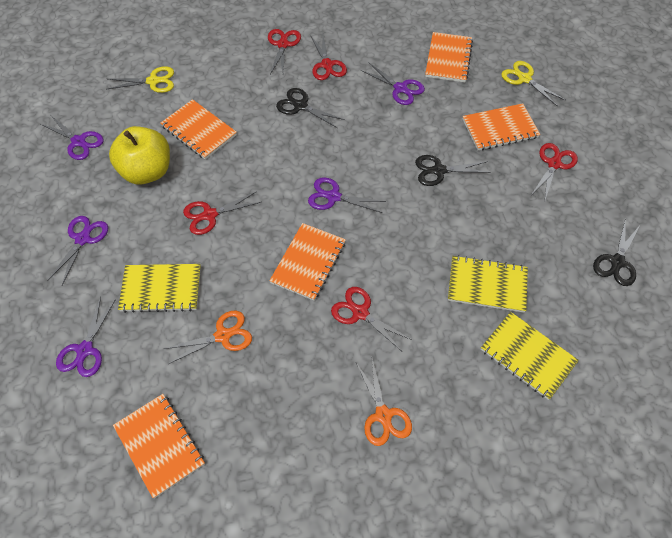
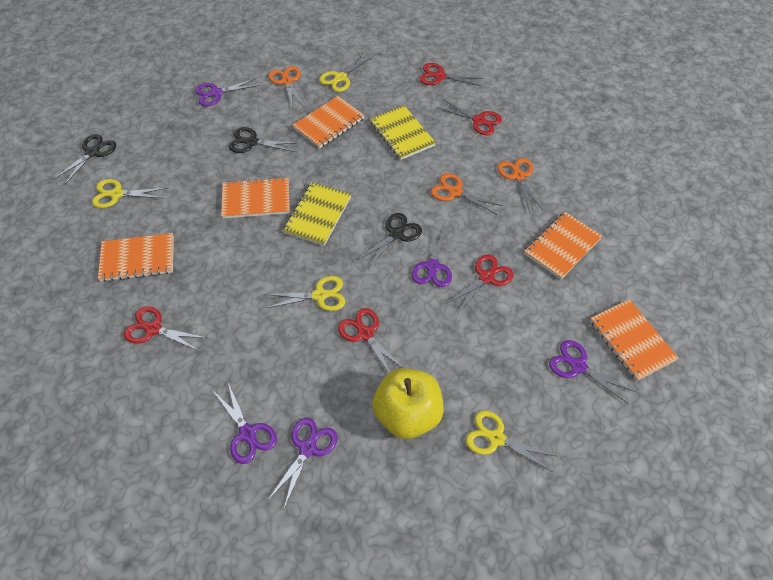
orange scissors: [164,311,252,364] [355,358,412,446] = 2 -> [268,66,305,108] [431,173,503,215] [498,158,543,212] = 3
yellow notebook: [118,264,201,313] [448,255,528,313] [481,312,579,400] = 3 -> [283,182,351,246] [370,105,436,160] = 2
yellow scissors: [106,66,174,93] [501,61,566,107] = 2 -> [92,179,167,208] [265,276,345,311] [319,54,371,92] [466,410,557,472] = 4

